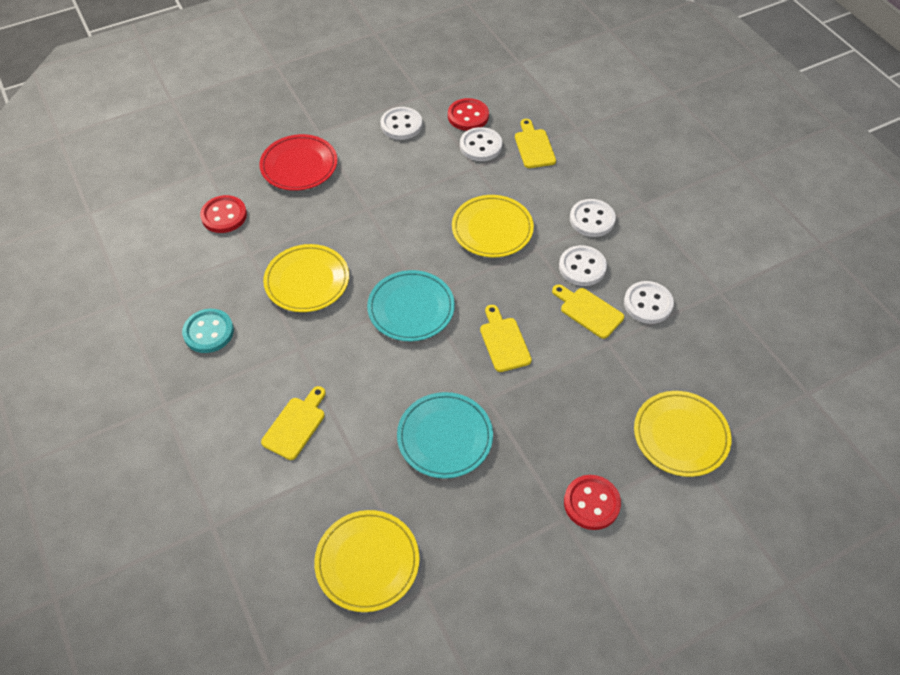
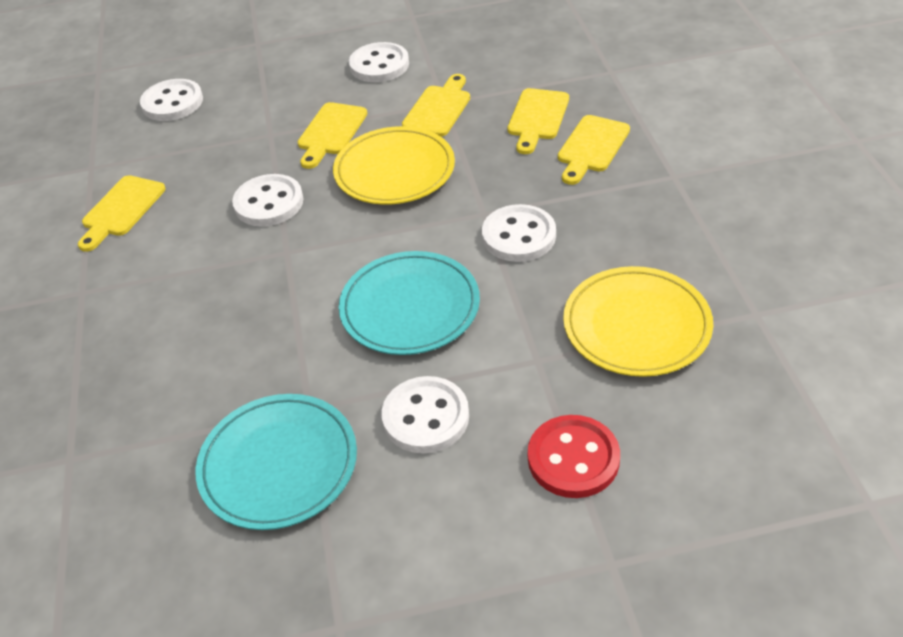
red button: [200,195,247,233] [448,98,489,131] [564,475,621,530] = 3 -> [528,415,620,498] = 1
red plate: [259,134,337,191] = 1 -> none = 0
turquoise button: [182,309,234,353] = 1 -> none = 0
yellow cutting board: [261,386,326,460] [480,305,532,372] [515,119,556,168] [552,284,624,339] = 4 -> [78,175,166,252] [298,102,367,169] [402,74,470,137] [507,88,569,154] [558,115,630,185] = 5
yellow plate: [263,244,349,312] [314,510,420,612] [452,195,534,257] [634,391,731,477] = 4 -> [333,126,455,205] [563,266,713,377] = 2

